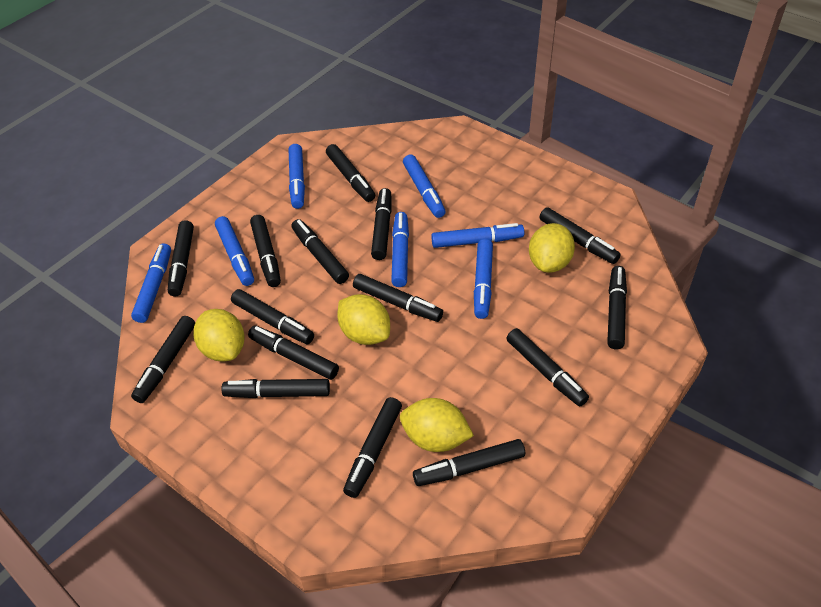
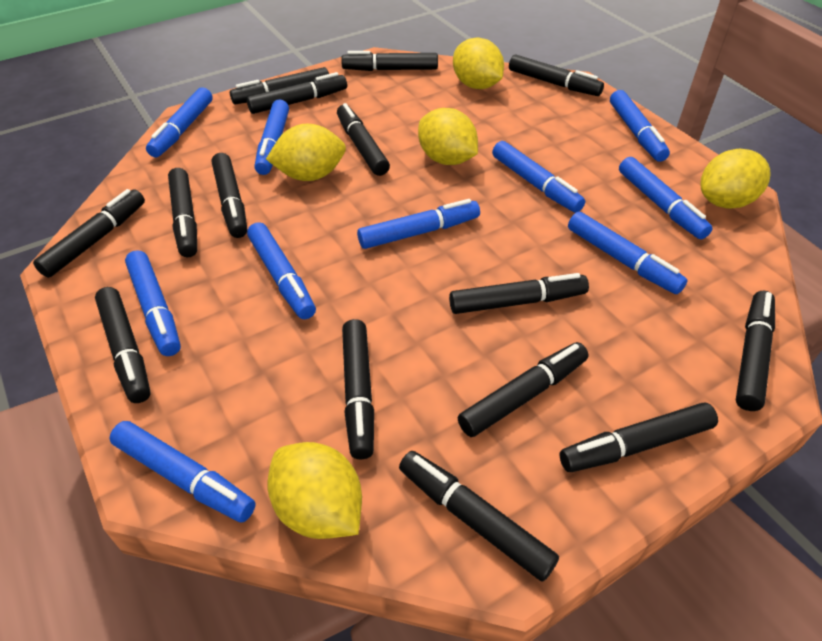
blue marker: [131,243,171,323] [215,216,254,286] [289,144,305,209] [391,212,409,287] [403,154,446,218] [431,223,524,248] [474,239,493,319] = 7 -> [109,421,255,522] [125,250,181,356] [146,87,212,157] [247,222,316,319] [255,99,289,175] [357,199,480,249] [492,141,585,213] [568,212,688,294] [610,90,670,162] [619,157,713,239] = 10
yellow lemon: [193,309,245,362] [337,294,390,345] [400,398,474,452] [529,223,575,273] = 4 -> [266,124,346,181] [267,442,362,539] [418,108,478,165] [453,38,504,89] [700,149,771,209] = 5

